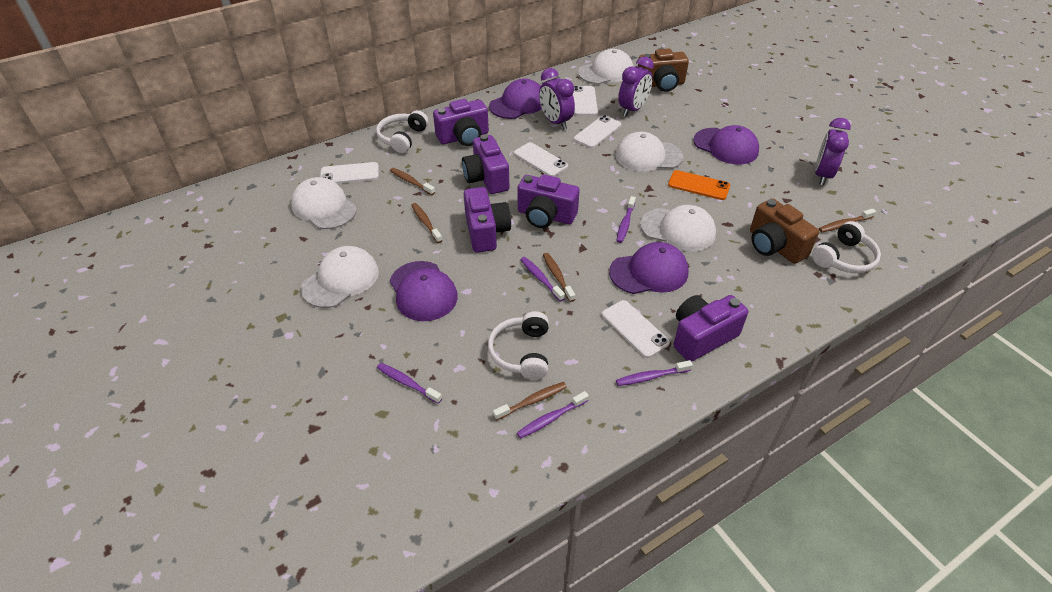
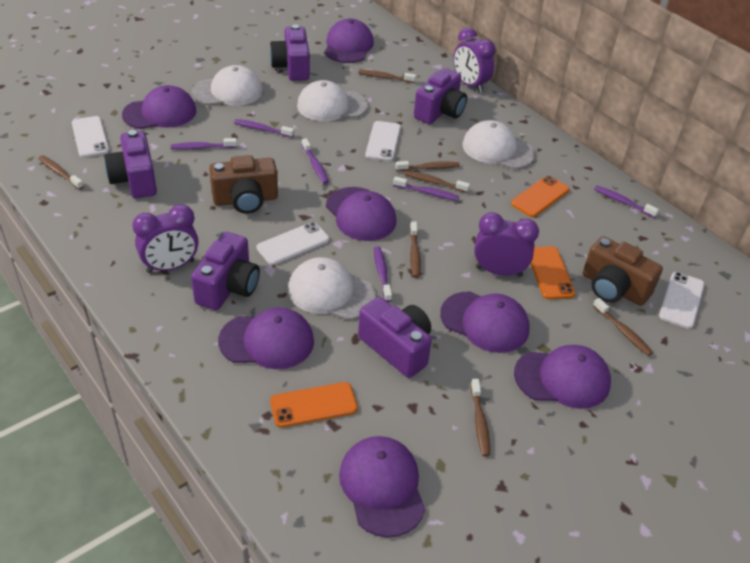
brown toothbrush: [390,168,435,195] [411,203,443,243] [493,382,567,421] [543,253,575,302] [819,209,876,232] = 5 -> [38,155,84,190] [358,70,416,83] [395,161,460,171] [405,171,470,193] [410,221,421,278] [471,379,490,457] [593,298,653,356] = 7
orange phone: [668,170,730,200] = 1 -> [270,382,358,428] [511,176,570,217] [531,246,575,299] = 3
purple cap: [390,261,458,321] [489,79,542,119] [609,242,688,294] [693,125,759,164] = 4 -> [122,85,197,129] [218,307,314,369] [324,19,374,63] [326,187,396,241] [339,436,425,537] [440,291,529,353] [514,345,611,409] = 7
purple toothbrush: [377,363,442,404] [517,391,589,439] [520,257,565,302] [616,196,636,243] [616,360,693,386] = 5 -> [171,138,237,150] [234,119,294,138] [302,138,329,184] [374,247,392,302] [393,176,459,201] [594,186,659,218] = 6
white cap: [291,177,357,229] [301,246,379,308] [578,49,634,84] [615,132,683,172] [640,205,716,251] = 5 -> [192,65,263,106] [288,257,376,320] [297,80,368,121] [463,120,535,169] = 4
white headphones: [376,110,429,153] [488,311,549,380] [812,221,881,273] = 3 -> none = 0
white phone: [320,162,379,183] [514,142,568,177] [573,86,598,116] [574,115,621,148] [602,300,670,358] = 5 -> [72,116,109,158] [256,222,329,265] [365,121,401,161] [659,272,705,329] = 4

